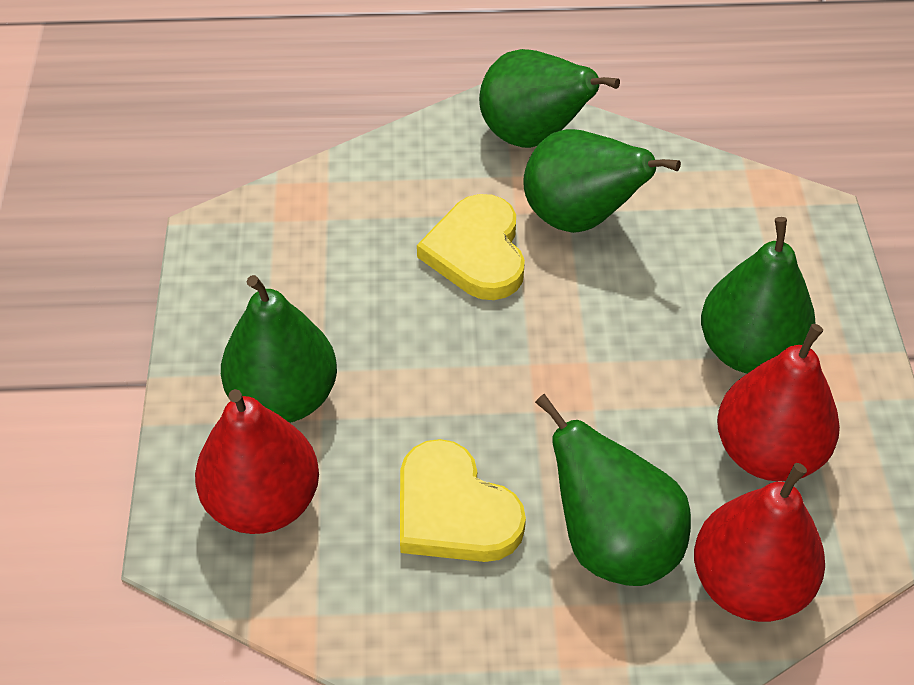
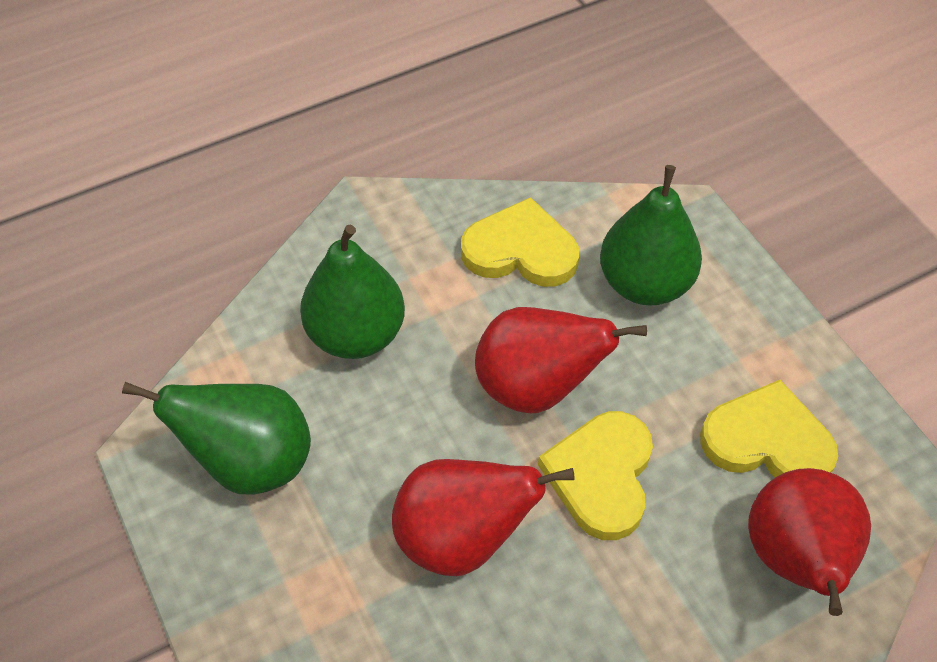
green pear: [221,275,337,423] [479,49,620,148] [523,129,681,233] [535,394,691,586] [701,217,816,373] = 5 -> [122,382,311,495] [300,225,405,359] [600,165,702,306] = 3
yellow heart: [400,439,526,562] [417,194,525,300] = 2 -> [461,197,580,287] [538,411,653,540] [700,380,838,477] = 3

